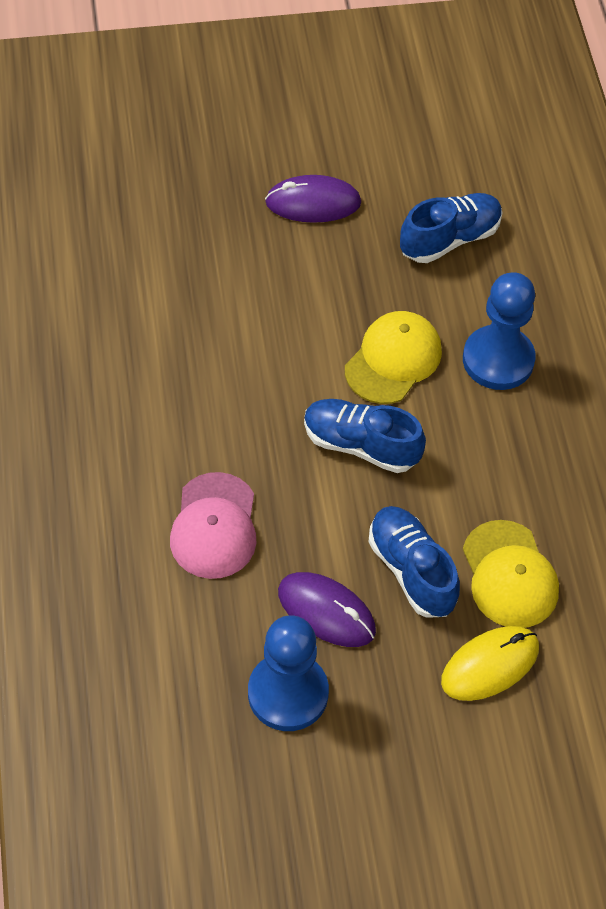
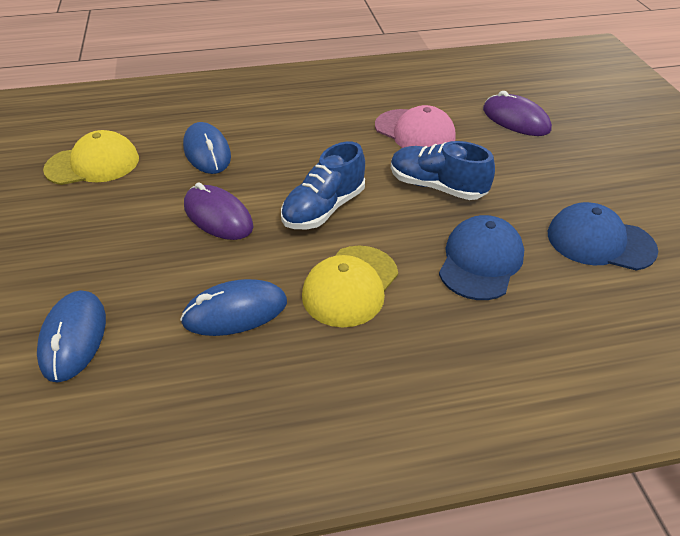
blue cap: none = 0 -> [439,215,524,300] [548,202,658,271] = 2
blue mouse: none = 0 -> [37,290,106,383] [180,279,287,336] [183,122,231,174] = 3
blue pawn: [248,615,329,731] [463,272,536,390] = 2 -> none = 0
blue shoe: [304,399,426,473] [368,506,460,618] [400,193,503,263] = 3 -> [281,142,365,229] [391,141,495,200] = 2
yellow mouse: [441,626,539,701] = 1 -> none = 0

